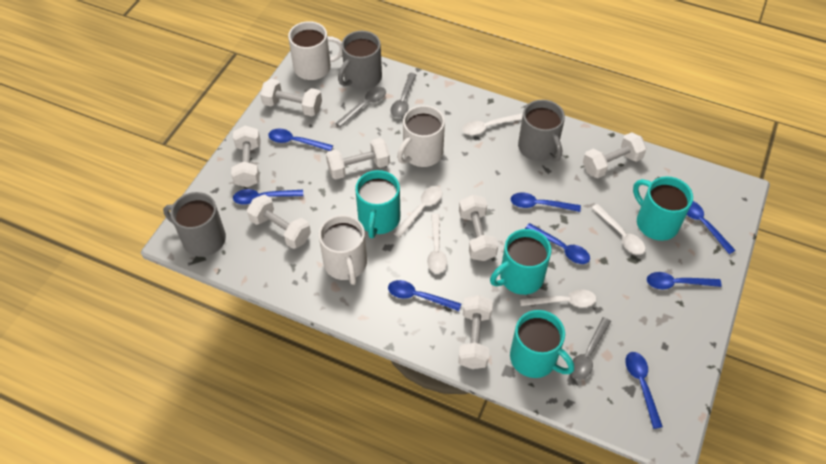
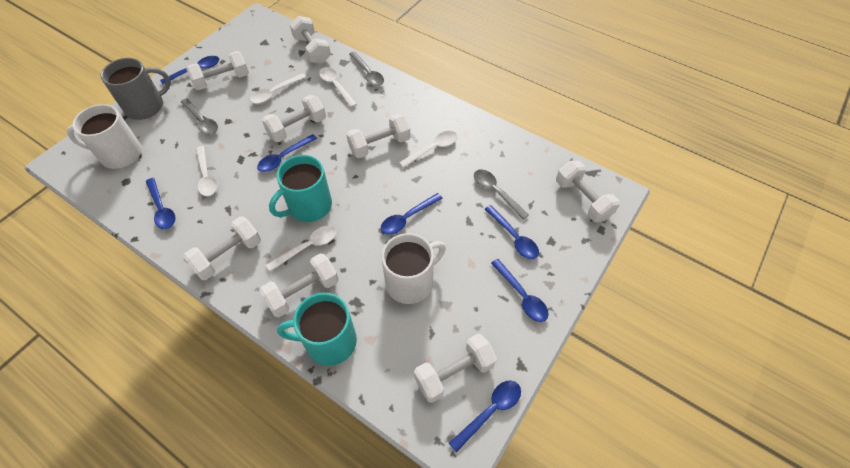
blue spoon: [233,189,303,205] [268,128,333,151] [388,280,461,311] [511,192,581,212] [525,223,590,264] [625,352,663,429] [647,272,722,290] [687,201,736,254] = 8 -> [146,178,176,229] [160,56,219,84] [257,134,317,172] [381,193,443,235] [449,380,521,453] [485,205,539,259] [491,259,549,322] = 7
grey mug: [163,192,226,257] [338,31,382,90] [518,100,565,161] = 3 -> [100,58,171,120] = 1
turquoise mug: [355,170,400,238] [490,229,551,295] [510,310,574,378] [633,176,693,241] = 4 -> [269,155,332,222] [277,293,357,366] = 2
white dumbbell: [231,126,260,188] [247,195,311,249] [260,79,322,116] [326,138,390,180] [458,295,493,369] [459,195,498,261] [583,132,647,178] = 7 -> [183,217,261,280] [186,51,249,90] [259,253,339,317] [262,95,326,142] [290,16,331,64] [346,113,410,158] [414,334,497,403] [556,161,620,222] = 8
white mug: [288,21,342,80] [319,215,367,285] [397,105,445,167] = 3 -> [67,104,142,169] [382,233,446,304] = 2

